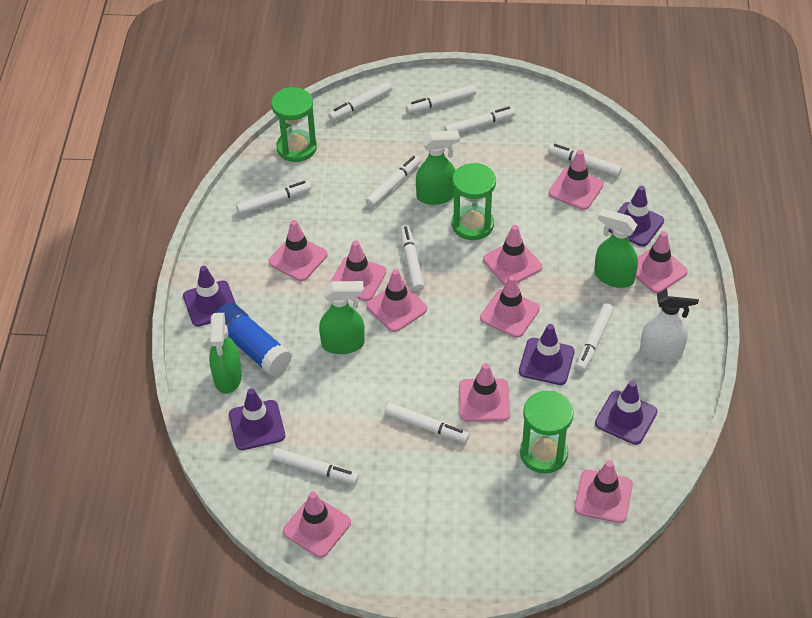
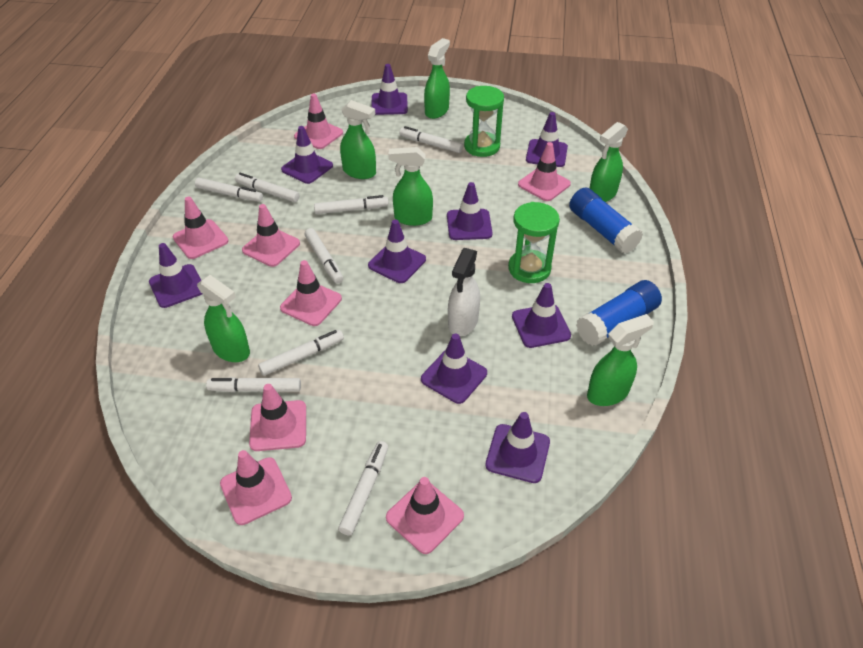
blue glue stick: [216,303,292,376] = 1 -> [569,187,643,254] [576,280,662,346] = 2
green hourglass: [271,87,317,162] [452,163,496,240] [520,391,574,474] = 3 -> [464,86,504,157] [508,202,560,283] = 2
green spray bottle: [209,313,242,394] [319,281,365,354] [416,130,460,205] [594,208,638,288] = 4 -> [197,275,250,362] [340,100,376,179] [388,147,433,226] [424,38,450,119] [587,314,654,406] [590,122,628,202] = 6
pink traffic cone: [268,220,328,281] [283,492,351,557] [330,240,386,301] [366,269,427,332] [459,363,510,422] [480,275,540,338] [483,225,542,285] [548,150,604,210] [574,460,633,523] [635,231,688,293] = 10 -> [173,197,229,259] [220,450,292,525] [242,204,300,267] [249,384,306,451] [280,260,342,326] [294,94,343,149] [386,477,464,554] [518,142,571,201] = 8
purple traffic cone: [183,266,236,327] [229,388,285,450] [519,324,575,385] [595,381,657,445] [609,186,664,247] = 5 -> [149,243,202,308] [281,126,333,184] [368,220,426,283] [371,64,408,115] [421,334,487,404] [447,182,493,240] [485,412,550,483] [512,283,571,348] [526,112,568,167] = 9
white marker: [236,181,311,215] [272,448,359,484] [328,81,392,121] [365,155,421,207] [385,403,469,443] [400,225,424,291] [406,85,476,114] [444,106,515,133] [548,144,622,177] [575,303,614,372] = 10 -> [195,178,263,202] [206,377,301,392] [235,173,299,202] [258,330,344,376] [305,228,343,284] [314,195,389,214] [338,441,388,536] [400,126,463,153] = 8

